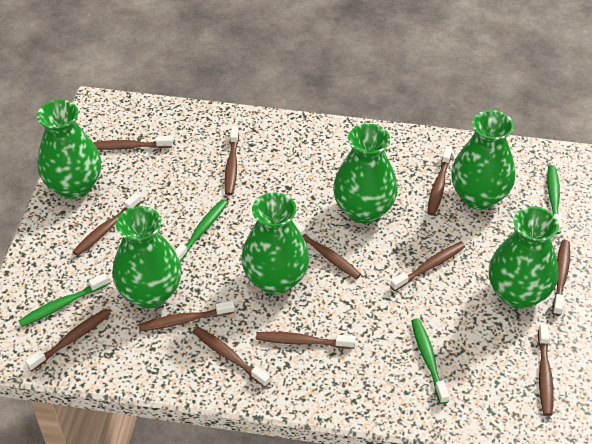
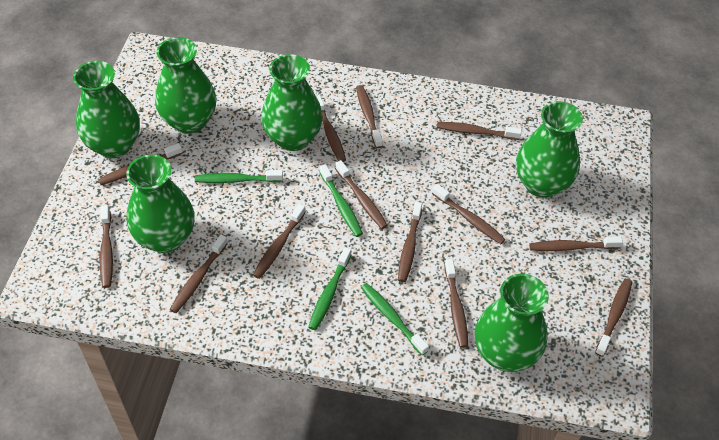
brown toothbrush: [25,309,111,371] [72,193,141,256] [93,136,173,150] [138,301,235,331] [192,326,270,387] [224,126,239,195] [256,332,355,349] [292,220,361,279] [390,242,465,291] [427,146,452,216] [538,324,554,416] [553,240,570,316] = 12 -> [98,143,183,185] [100,205,113,288] [169,235,228,313] [253,204,306,279] [316,95,346,162] [335,160,388,229] [356,85,383,148] [398,202,422,282] [432,184,505,244] [437,122,522,140] [444,259,468,348] [529,237,623,251] [595,278,632,357] = 13

